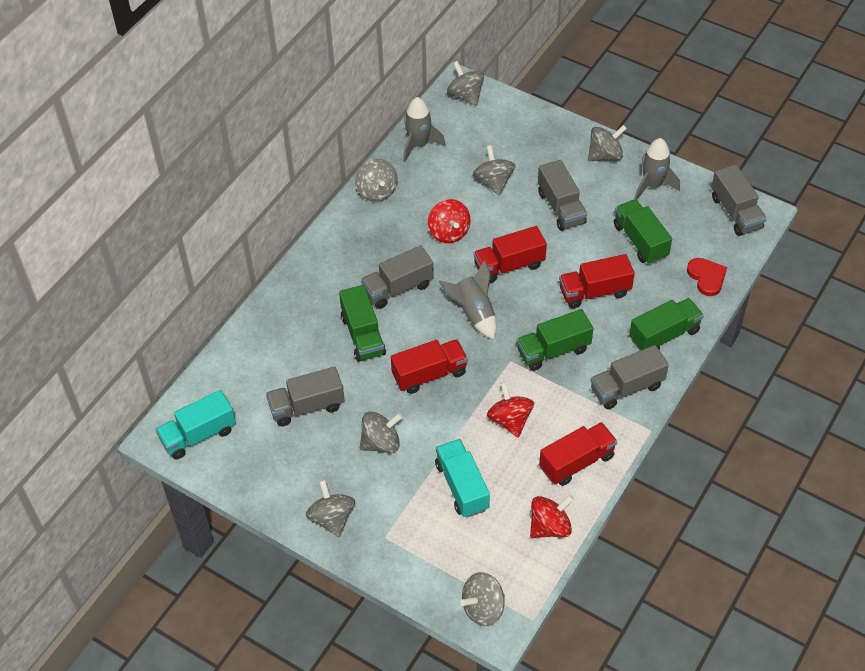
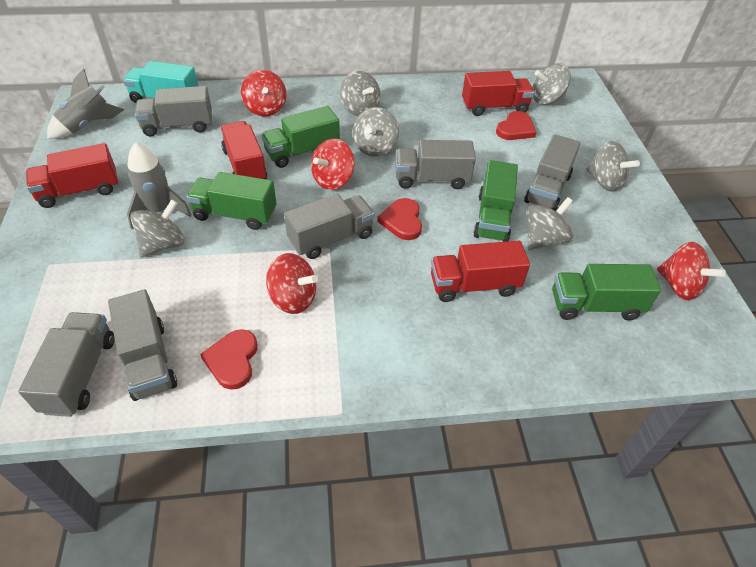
grey rocket: [403,97,446,162] [439,260,496,339] [635,138,680,200] = 3 -> [47,68,124,139] [127,142,192,229] = 2
grey spinning top: [306,480,355,538] [355,158,398,202] [360,411,403,453] [447,61,484,106] [460,572,505,626] [473,145,515,196] [588,125,627,161] = 7 -> [130,199,185,257] [340,71,381,116] [352,107,399,157] [527,197,574,250] [532,64,571,105] [586,141,640,192] = 6
grey truck: [266,366,345,426] [361,245,434,309] [538,160,587,231] [591,345,669,409] [711,164,766,236] = 5 -> [18,312,115,417] [108,289,177,401] [135,86,212,136] [284,194,375,259] [395,140,476,189] [524,134,581,211] = 6
red heart: [687,258,727,296] = 1 -> [200,329,258,390] [377,198,422,240] [496,111,536,140] = 3
red spinning top: [428,199,471,243] [487,382,534,438] [530,495,574,538] = 3 -> [241,70,286,116] [266,253,318,314] [311,138,355,190] [657,242,726,300] = 4
turquoise truck: [156,390,236,459] [435,439,490,518] = 2 -> [123,61,198,103] = 1

